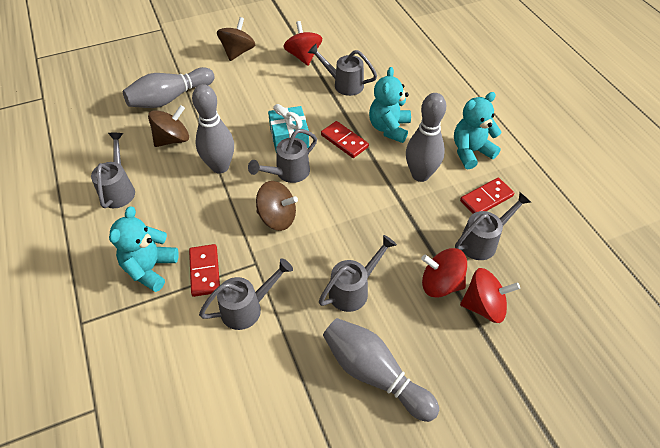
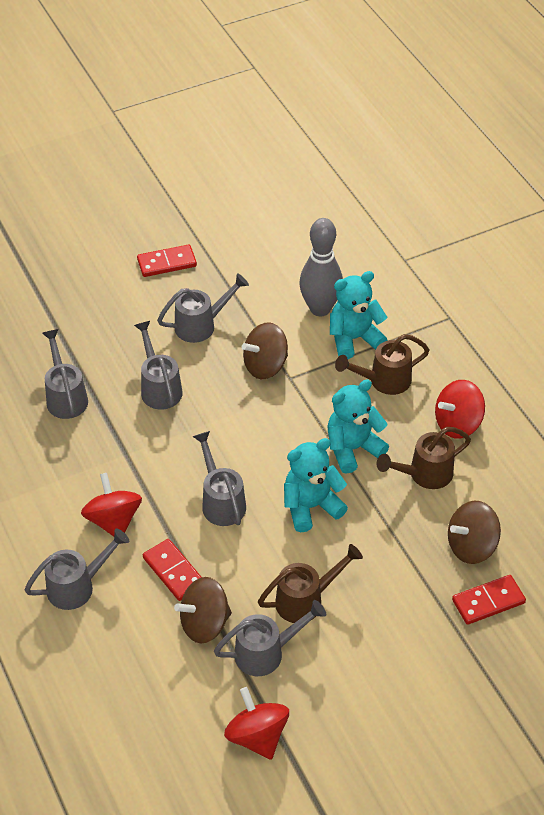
brown watering can: none = 0 -> [258,544,363,623] [335,334,429,395] [376,427,471,489] = 3
grey bowling pin: [123,67,215,108] [192,84,234,174] [323,318,439,422] [406,93,446,182] = 4 -> [299,218,343,316] = 1
turquoise gift: [268,104,309,151] = 1 -> none = 0

